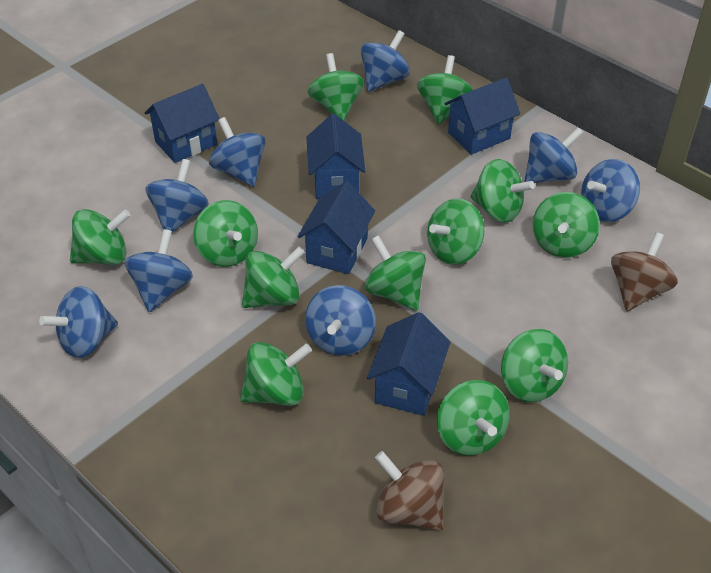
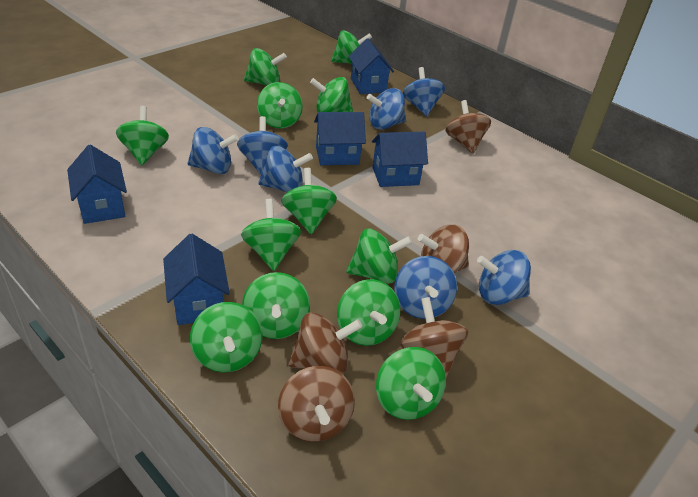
blue spinning top: [39,286,118,358] [124,229,193,312] [145,159,209,233] [209,117,265,187] [305,285,376,356] [360,30,410,92] [524,127,584,183] [581,159,640,222] = 8 -> [187,127,239,174] [237,116,288,175] [258,146,313,192] [367,88,406,130] [394,256,457,319] [403,67,445,116] [477,250,531,305] = 7
brown spinning top: [375,451,444,531] [611,232,678,311] = 2 -> [278,366,355,442] [288,312,362,375] [400,297,468,378] [418,225,469,274] [446,100,491,153] = 5

